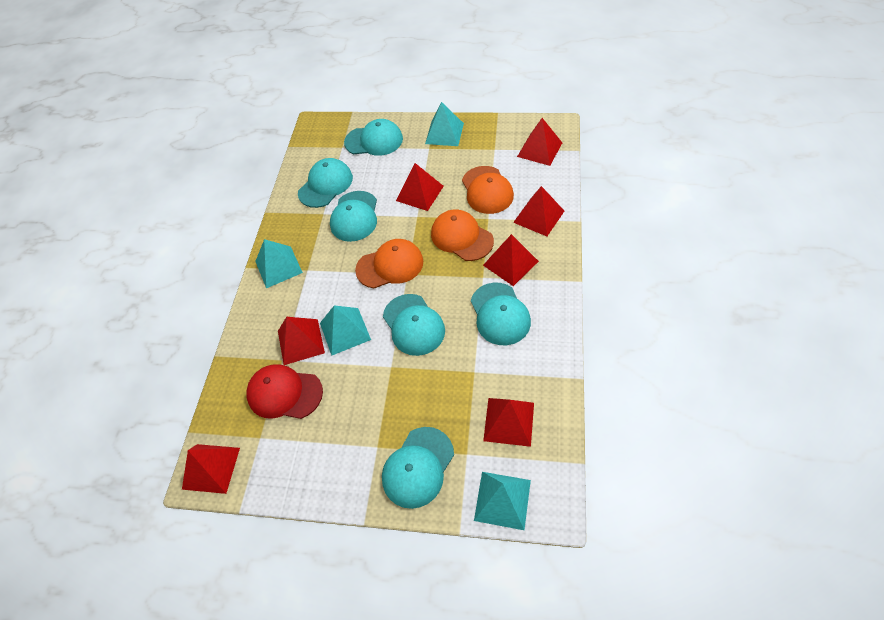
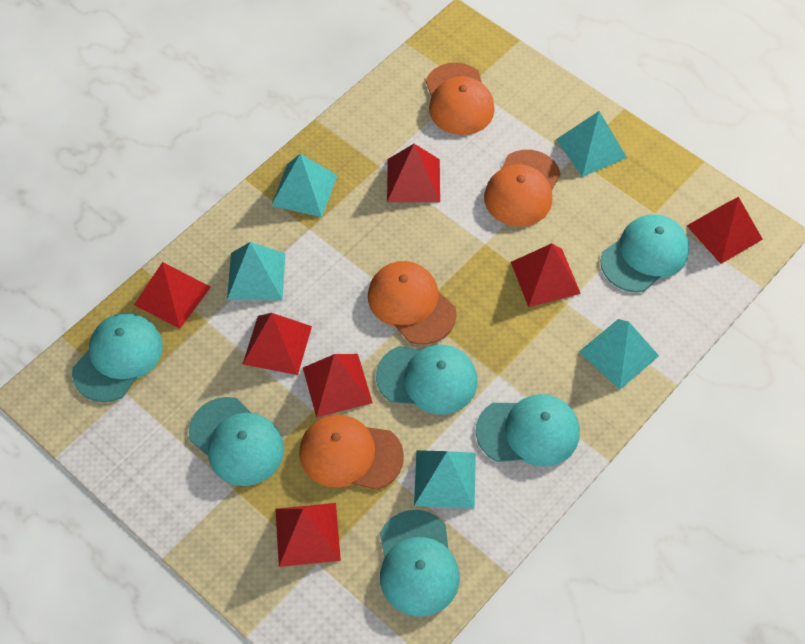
orange cap: [355,239,423,288] [431,209,494,261] [462,166,514,214] = 3 -> [299,414,404,490] [368,261,456,345] [426,63,495,135] [484,150,561,227] = 4
red cap: [246,364,323,419] = 1 -> none = 0
turquoise pyramid: [255,239,303,288] [320,305,371,356] [425,102,464,146] [474,472,531,530] = 4 -> [227,242,285,300] [271,154,337,217] [414,450,476,509] [556,111,627,177] [579,319,659,390] = 5

